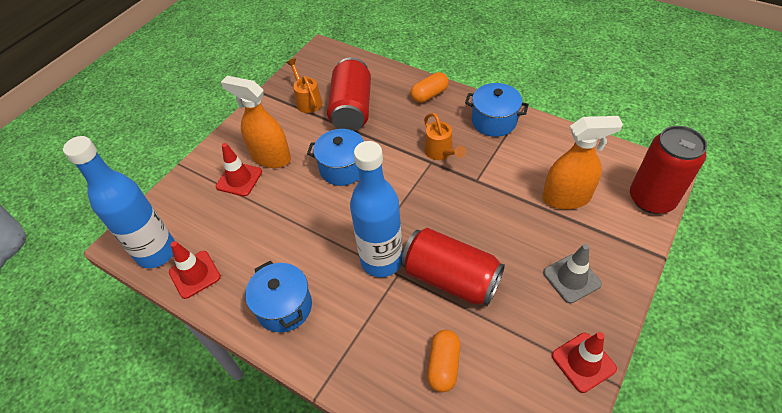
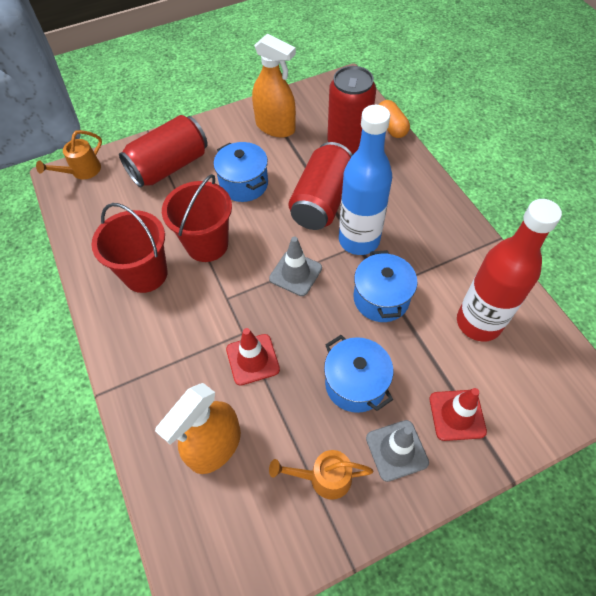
blue bottle: [63,136,175,268] [350,141,402,277] = 2 -> [339,105,392,255] = 1
grey traffic cone: [543,244,602,303] = 1 -> [269,236,322,296] [366,420,429,482] = 2
orange capsule: [410,72,449,103] [427,330,460,392] = 2 -> [379,100,410,138] = 1
red bottle: none = 0 -> [457,199,562,342] = 1
red bucket: none = 0 -> [91,203,167,293] [162,174,232,262] = 2
red traffic cone: [169,241,221,299] [216,143,262,197] [552,332,617,393] = 3 -> [226,328,280,386] [429,388,487,441] = 2

